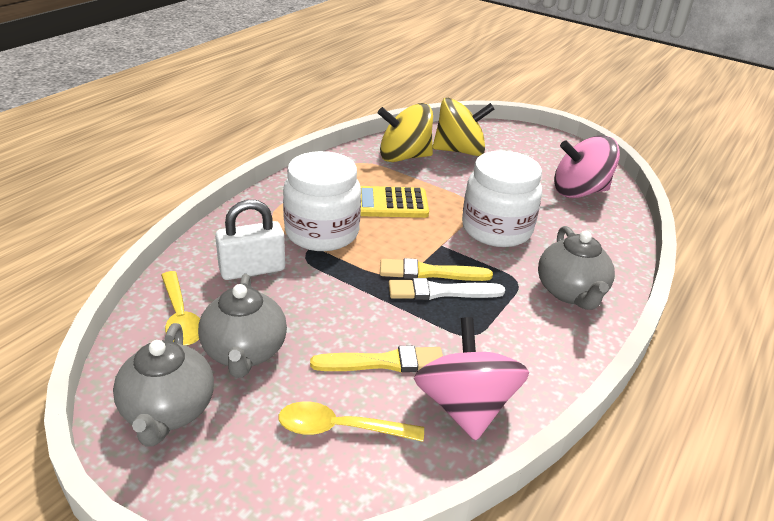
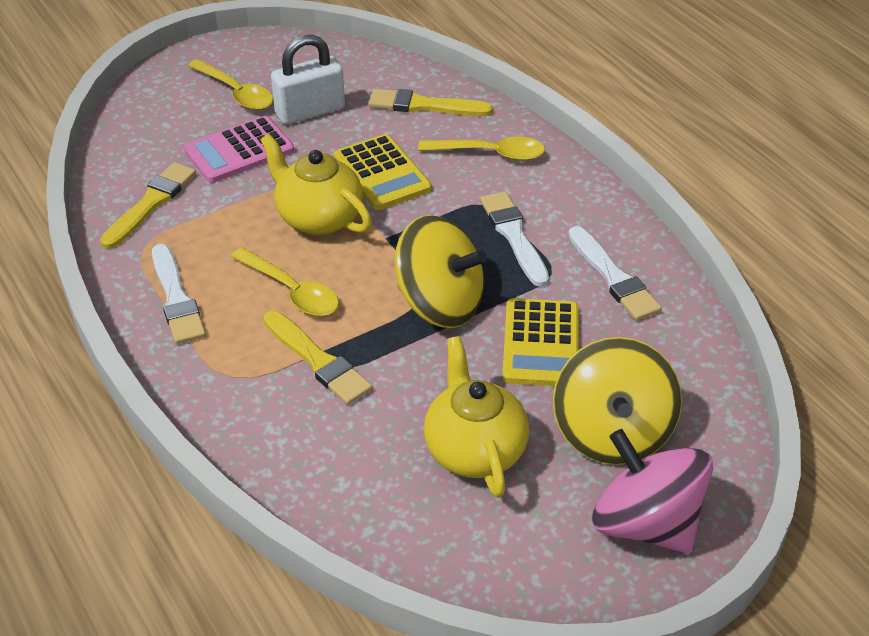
grey teapot: [113,323,214,446] [198,274,287,378] [538,226,615,310] = 3 -> none = 0
pink calculator: none = 0 -> [184,116,294,183] = 1
pink spinning top: [414,317,529,441] [554,135,620,198] = 2 -> [592,429,713,554] = 1
white brush: [389,278,505,300] = 1 -> [152,244,206,344] [480,191,549,287] [568,226,662,320] = 3
white jar: [283,151,361,251] [462,151,542,247] = 2 -> none = 0
yellow brush: [310,345,443,372] [380,258,493,281] = 2 -> [100,162,196,249] [263,311,372,405] [368,89,493,116] = 3
yellow calculator: [360,186,429,218] = 1 -> [334,134,431,210] [502,298,579,386] = 2
yellow spoon: [161,271,200,345] [278,401,424,442] = 2 -> [188,59,273,110] [231,247,339,316] [418,136,545,161] = 3
yellow teapot: none = 0 -> [260,134,372,235] [424,336,529,497] = 2

